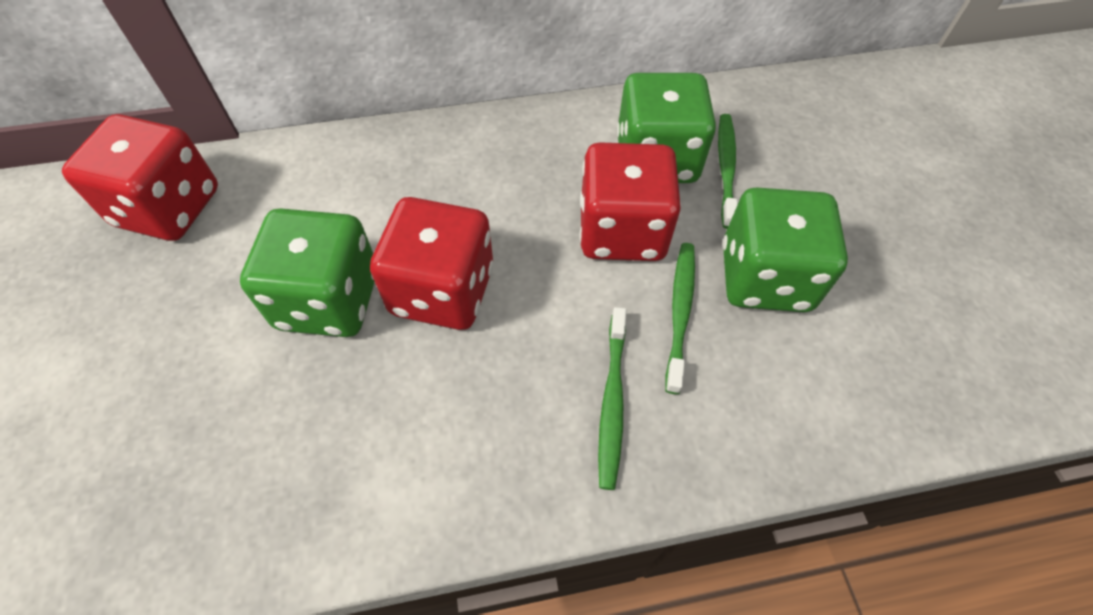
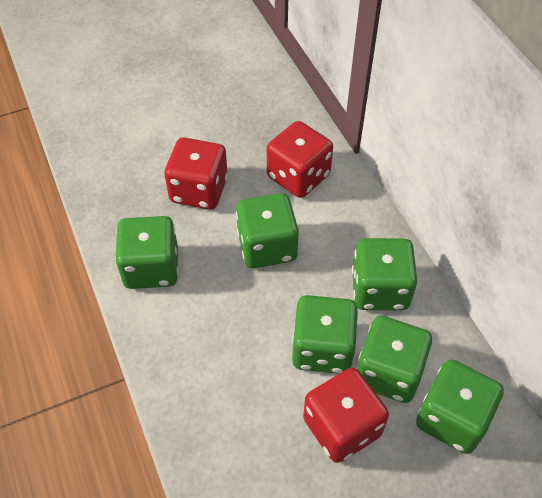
green dice: [240,208,375,337] [617,73,716,183] [723,187,848,312] = 3 -> [115,216,178,289] [236,193,299,268] [292,295,358,374] [352,238,418,310] [356,315,432,403] [416,359,504,454] = 6
green toothbrush: [598,307,626,490] [665,243,695,394] [718,114,738,229] = 3 -> none = 0

